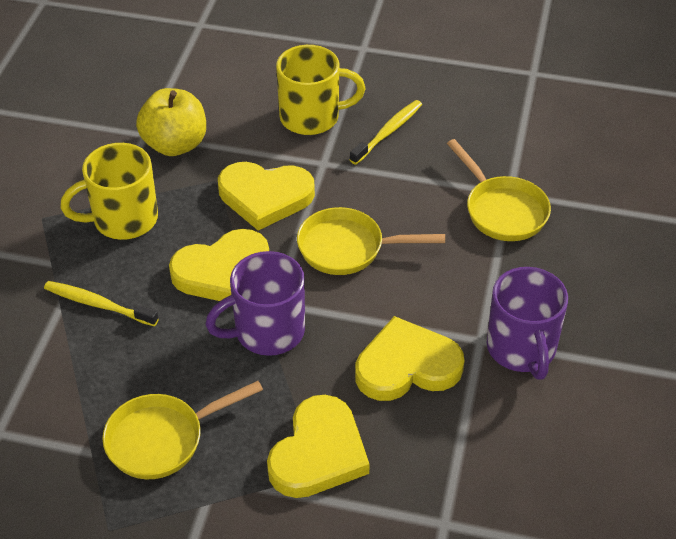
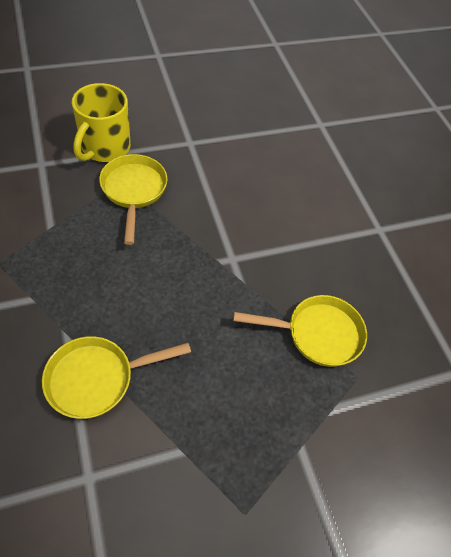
purple mug: [205,251,305,356] [486,267,568,380] = 2 -> none = 0
yellow apple: [136,88,206,156] = 1 -> none = 0
yellow heart: [169,229,269,301] [218,162,315,230] [267,395,370,498] [355,316,464,401] = 4 -> none = 0
yellow mug: [60,143,158,240] [276,45,365,135] = 2 -> [72,83,131,162] = 1
yellow toothbrush: [44,281,159,326] [350,100,422,165] = 2 -> none = 0

